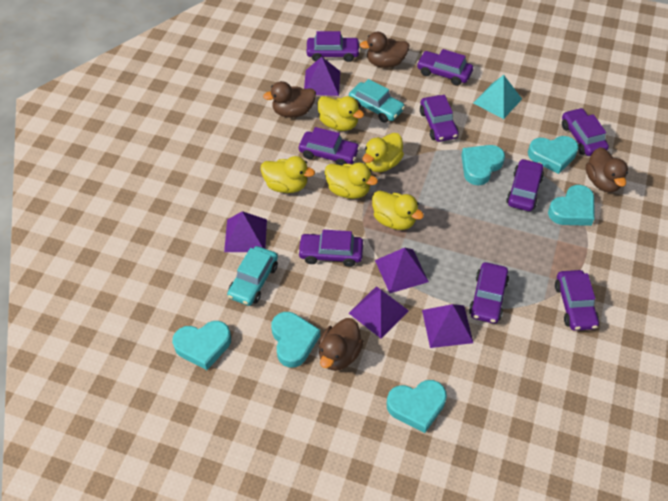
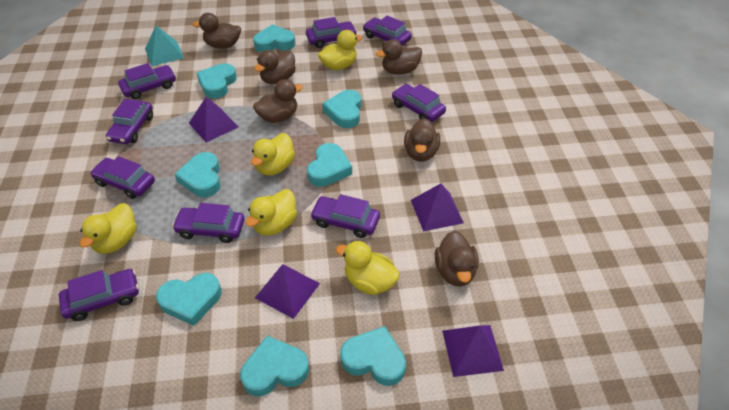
brown duck: [263,81,316,118] [319,318,364,371] [360,32,409,68] [586,147,628,192] = 4 -> [193,13,241,49] [253,79,303,123] [254,50,296,84] [376,39,422,75] [404,118,440,162] [435,231,479,287] = 6
purple pyramid: [224,211,267,252] [304,57,340,96] [349,286,409,339] [375,248,429,293] [422,304,473,348] = 5 -> [189,96,238,143] [255,264,320,319] [411,183,464,231] [442,325,504,377] = 4
turquoise car: [227,246,278,306] [349,79,405,123] = 2 -> none = 0
turquoise heart: [172,321,231,370] [271,312,320,368] [387,380,447,433] [461,145,505,185] [528,136,579,174] [548,185,595,226] = 6 -> [156,273,222,326] [175,152,220,197] [197,63,237,99] [240,336,309,396] [253,24,296,52] [307,143,352,187] [322,90,361,128] [340,326,406,386] = 8

